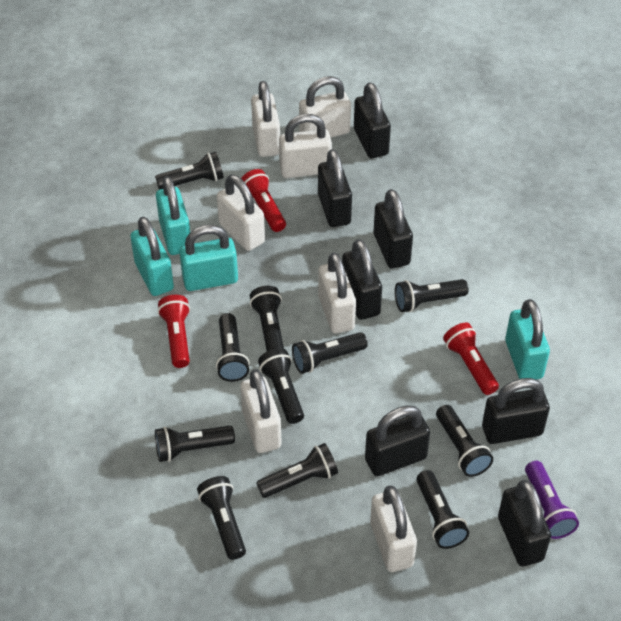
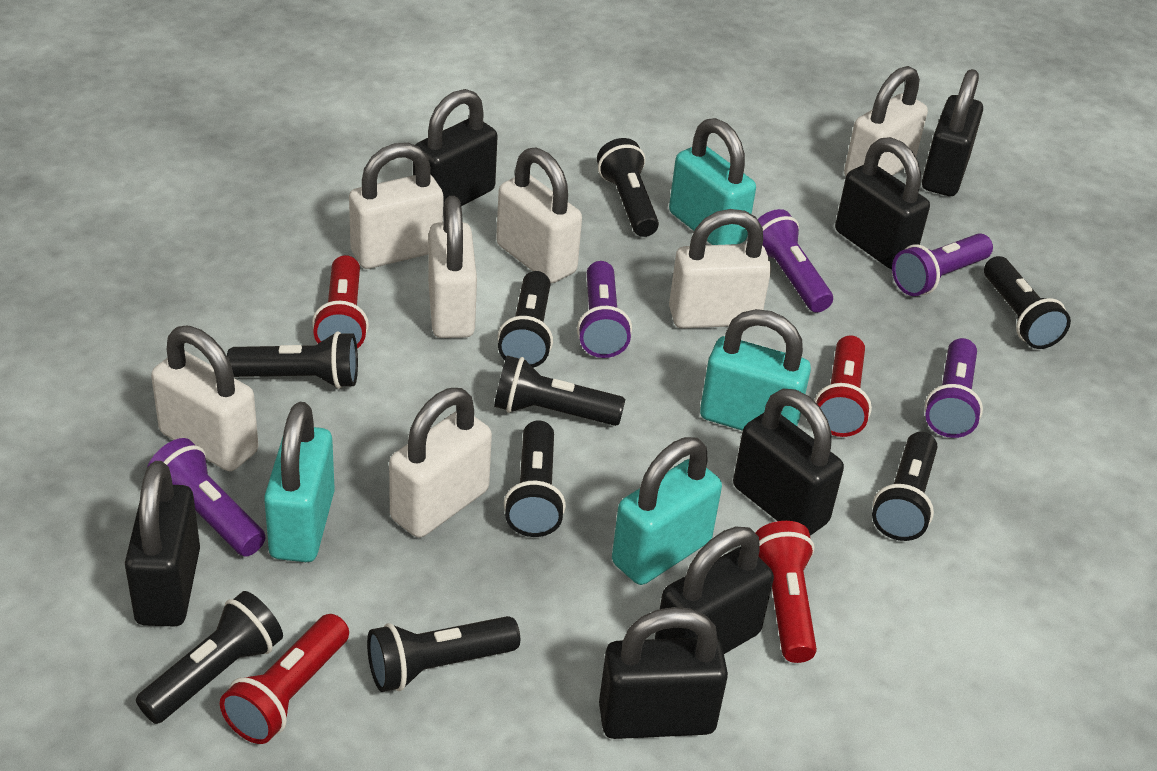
black flashlight: [155,152,224,190] [155,426,235,462] [197,476,246,560] [216,313,250,382] [250,286,284,351] [256,443,338,498] [258,348,304,424] [292,332,368,374] [395,279,468,312] [416,470,469,549] [436,405,493,477] = 11 -> [136,591,283,724] [227,331,358,389] [367,616,520,692] [494,356,625,426] [498,271,553,368] [504,420,566,537] [597,138,659,237] [872,432,938,541] [984,256,1071,349] = 9
purple flashlight: [525,461,579,539] = 1 -> [147,438,266,557] [577,261,632,358] [757,209,833,313] [892,233,993,296] [925,338,983,438] = 5
red flashlight: [158,295,190,368] [241,169,286,232] [443,323,499,395] = 3 -> [220,614,349,744] [312,255,369,349] [755,521,817,663] [814,335,872,437] = 4

